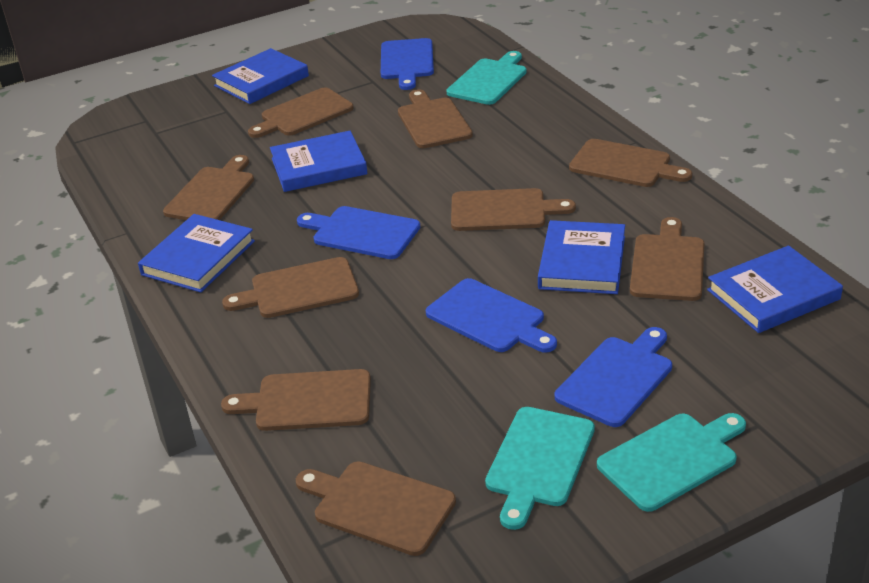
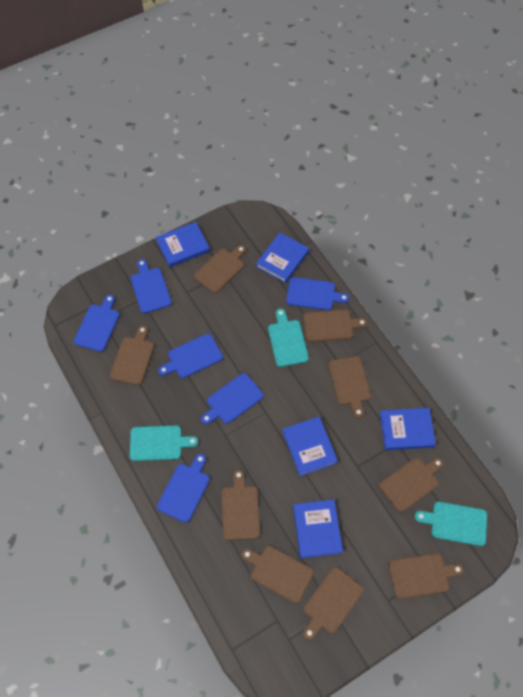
blue cutting board: [297,206,420,259] [381,38,434,90] [426,278,557,352] [555,327,672,427] = 4 -> [74,294,120,352] [130,259,172,313] [157,454,210,523] [158,334,223,378] [201,373,264,425] [286,277,349,310] = 6

